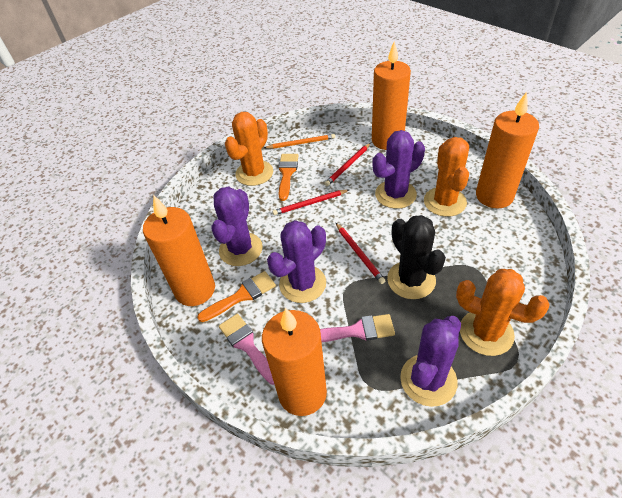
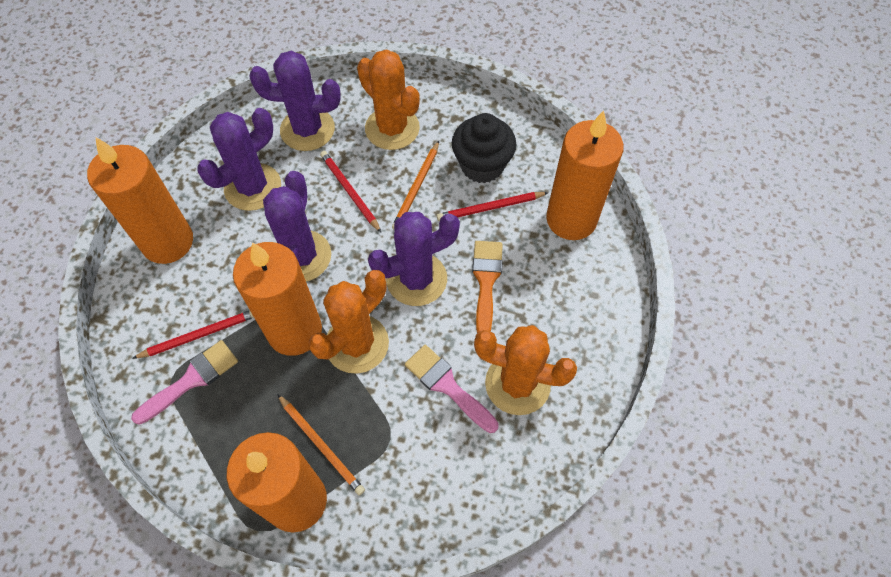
black cactus: [387,215,446,299] = 1 -> none = 0
black cupcake: none = 0 -> [452,113,516,183] = 1
orange brush: [197,271,276,322] [278,154,299,201] = 2 -> [472,241,503,333] = 1
orange pencil: [264,134,335,149] = 1 -> [277,394,365,495] [392,141,439,229] = 2

